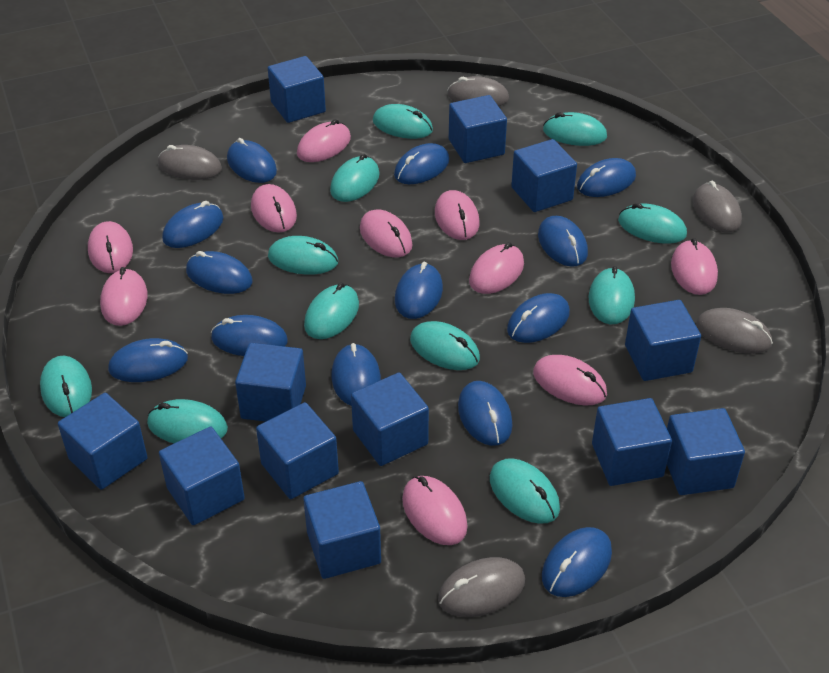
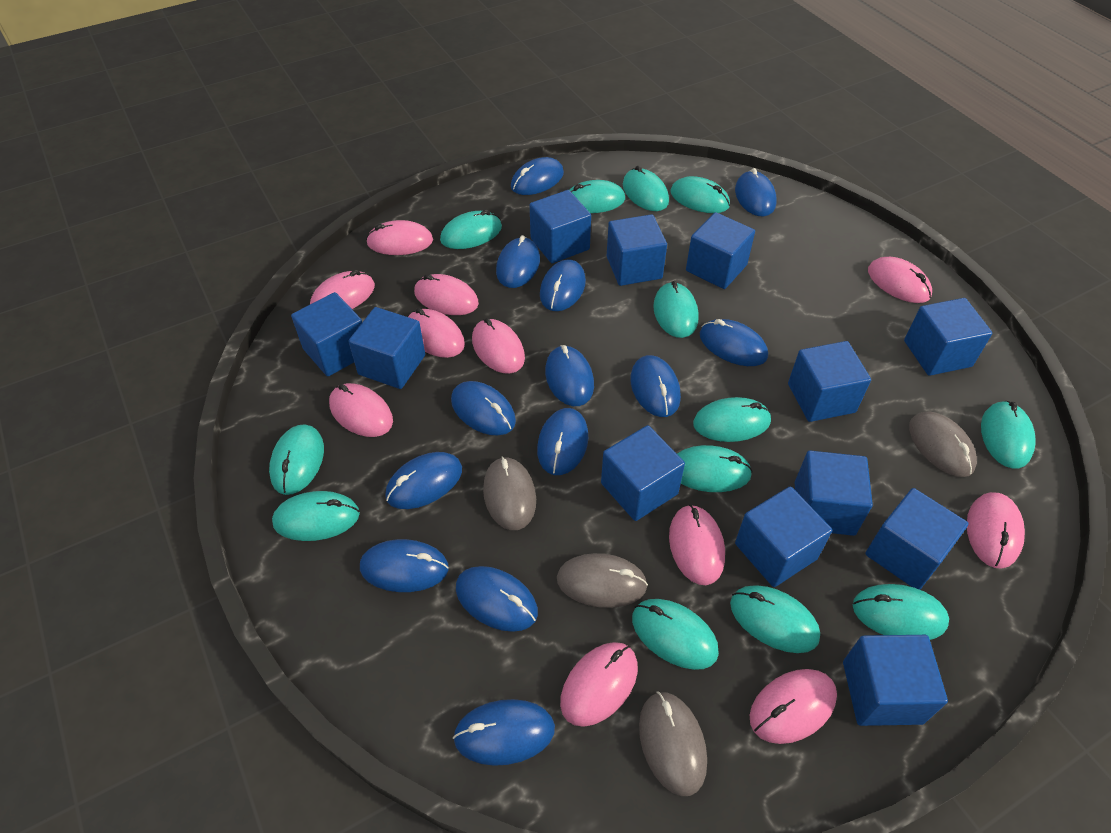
grey mouse: [158,145,222,180] [438,557,525,617] [447,76,509,106] [693,181,742,233] [696,308,773,354] = 5 -> [483,456,536,530] [557,553,648,608] [639,691,707,796] [909,411,977,477] = 4
pink mouse: [88,221,133,273] [100,267,147,326] [251,184,297,233] [297,119,351,162] [360,210,412,257] [402,476,468,545] [435,190,479,240] [469,242,524,294] [533,355,607,406] [671,238,718,295] = 10 -> [310,270,375,309] [329,383,393,437] [366,220,433,255] [408,308,465,358] [414,274,479,315] [472,318,525,374] [560,642,638,727] [669,504,725,585] [750,669,837,744] [868,257,932,303] [967,492,1025,569] = 11
turquoise mouse: [40,356,92,417] [147,399,228,443] [268,236,338,275] [304,283,359,339] [330,154,380,202] [373,104,433,139] [410,321,480,370] [490,458,560,524] [543,112,607,146] [589,266,635,324] [618,203,687,244] = 11 -> [269,425,324,495] [272,491,360,541] [440,210,502,249] [569,180,625,213] [623,166,669,211] [632,599,719,670] [653,281,699,338] [670,176,730,213] [677,445,753,492] [693,397,771,442] [730,585,820,653] [853,584,949,640] [981,401,1035,469] = 13

